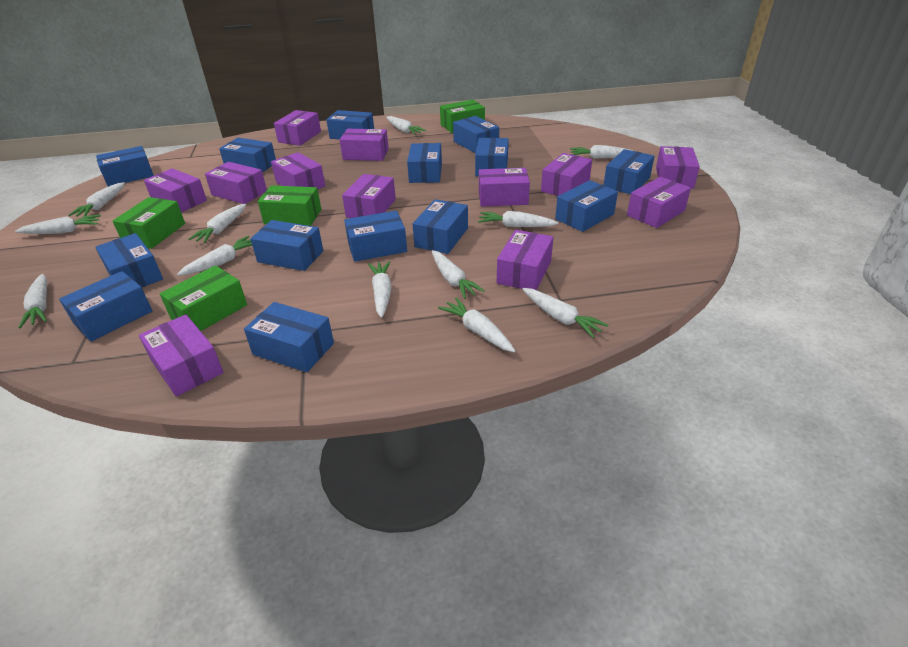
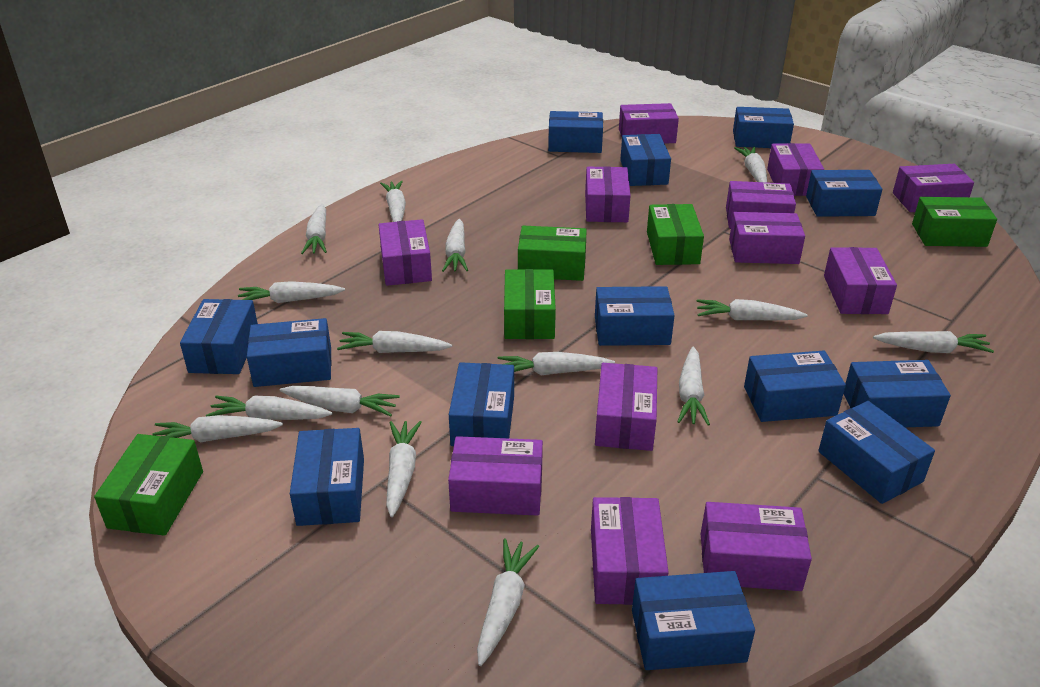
blue box: [59,271,152,342] [95,233,163,287] [96,146,154,187] [219,138,276,172] [244,302,334,372] [250,220,323,271] [326,110,374,140] [344,211,407,262] [407,143,442,183] [413,199,468,254] [453,116,499,153] [475,138,509,176] [555,180,618,232] [604,149,655,194] = 14 -> [180,299,258,374] [247,318,332,387] [290,428,364,526] [449,362,514,446] [548,111,603,153] [595,286,675,346] [620,134,671,186] [632,571,755,670] [733,107,794,148] [744,351,846,422] [806,170,882,217] [818,401,935,504] [844,360,951,427] = 13
green box: [113,197,185,249] [160,266,247,331] [258,185,321,226] [440,100,485,133] = 4 -> [94,434,203,536] [504,269,556,339] [518,226,587,281] [647,204,704,265] [912,197,997,247] = 5
white carrot: [15,215,101,234] [18,274,47,328] [69,182,125,217] [177,236,252,276] [188,204,246,243] [368,261,392,318] [386,116,426,135] [432,250,485,299] [438,297,515,352] [478,211,558,227] [522,288,608,338] [570,145,633,159] = 12 -> [152,415,283,442] [206,396,332,420] [238,281,345,303] [280,386,400,417] [301,204,327,254] [337,331,452,353] [380,180,406,222] [386,421,422,517] [442,219,468,272] [477,538,539,666] [498,352,615,375] [677,347,710,426] [697,299,808,320] [734,147,767,183] [873,331,994,353] = 15

